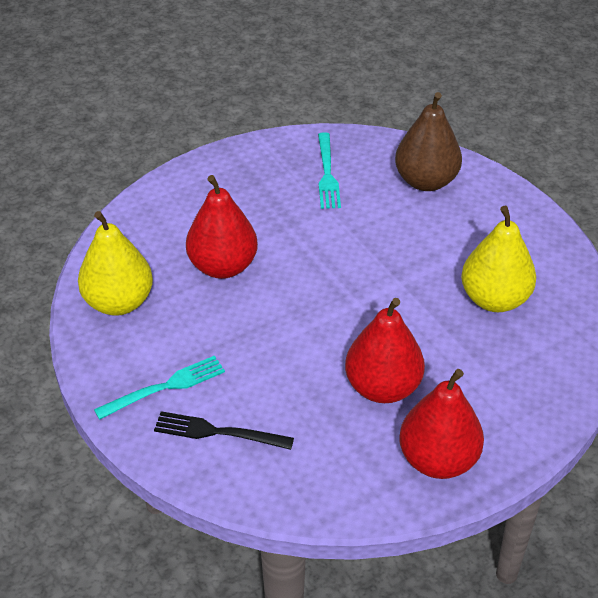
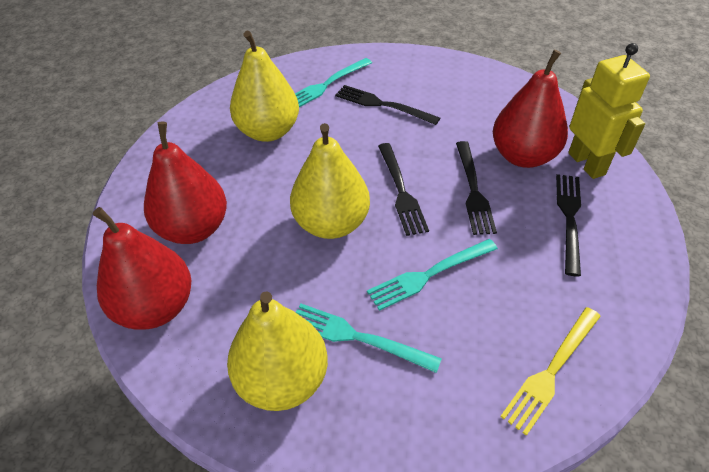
black fork: [154,411,294,450] = 1 -> [335,85,440,125] [378,143,429,236] [456,141,497,235] [556,174,581,277] = 4
brown pear: [395,92,462,191] = 1 -> none = 0
turquoise fork: [94,356,225,420] [318,132,341,209] = 2 -> [295,58,372,107] [296,304,442,373] [367,239,498,311] = 3
yellow fork: none = 0 -> [500,307,601,436] = 1
yellow pear: [78,211,153,316] [461,206,536,312] = 2 -> [227,291,328,411] [230,31,299,142] [290,123,370,239] = 3
yellow robot: none = 0 -> [568,43,650,179] = 1

